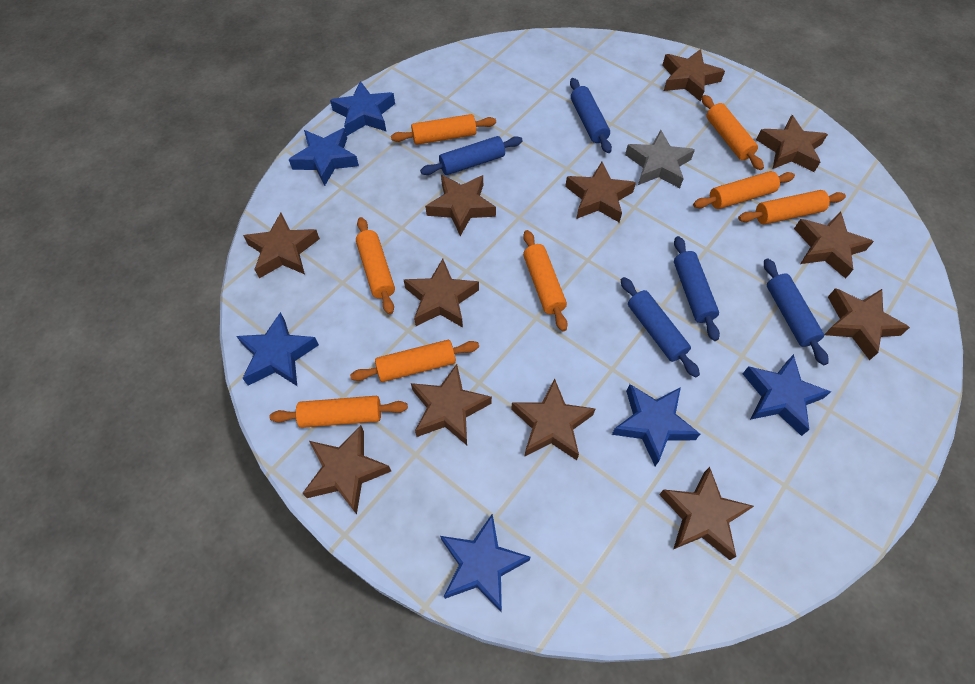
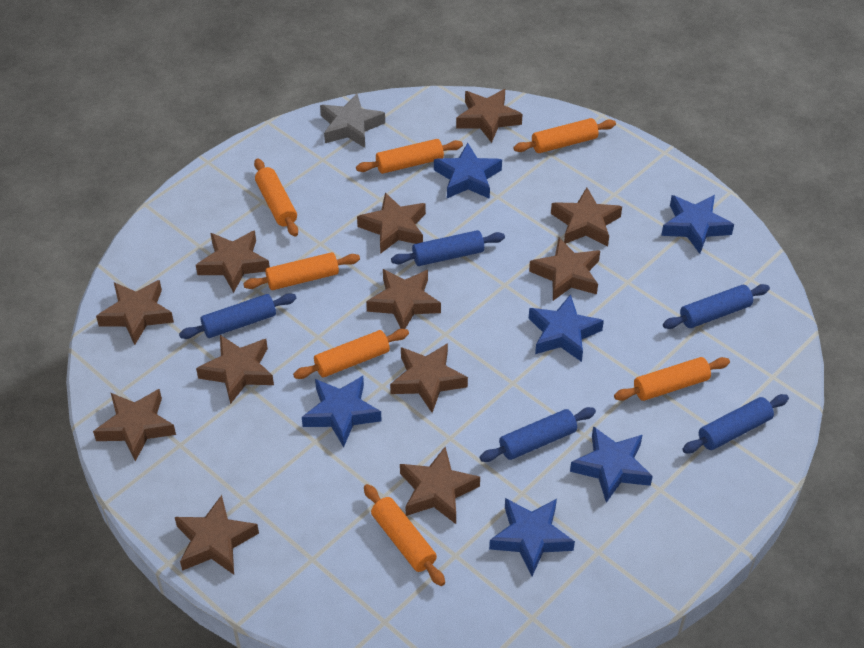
orange rolling pin: [269,396,408,428] [350,340,479,382] [356,217,395,314] [391,114,496,145] [523,230,568,331] [693,171,795,209] [702,95,764,170] [738,190,846,224] = 8 -> [243,252,360,290] [254,158,298,236] [293,329,409,379] [356,139,463,174] [364,484,445,586] [513,118,616,153] [614,357,730,401] = 7

